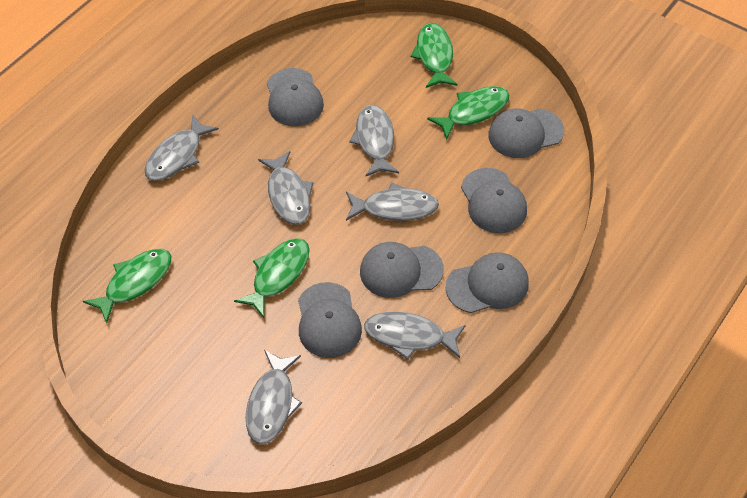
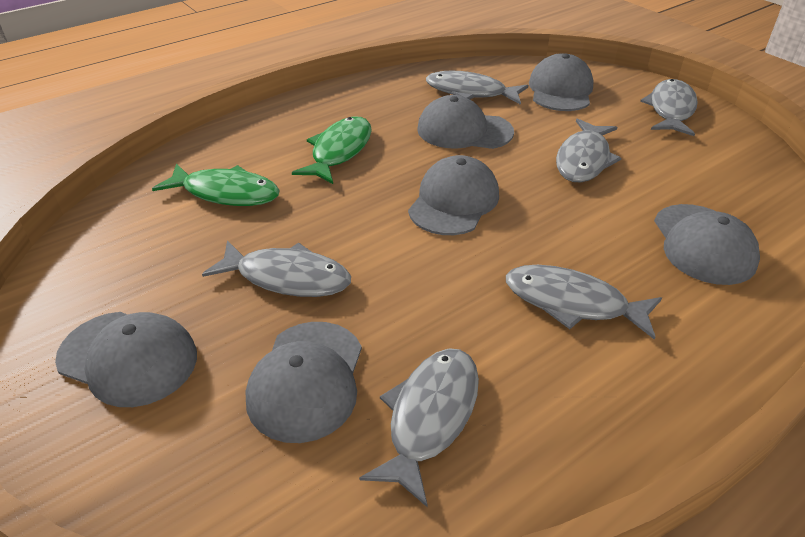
green fish: [83,249,171,323] [234,238,309,318] [410,23,458,88] [427,86,509,140] = 4 -> [152,164,280,206] [292,117,372,184] = 2

